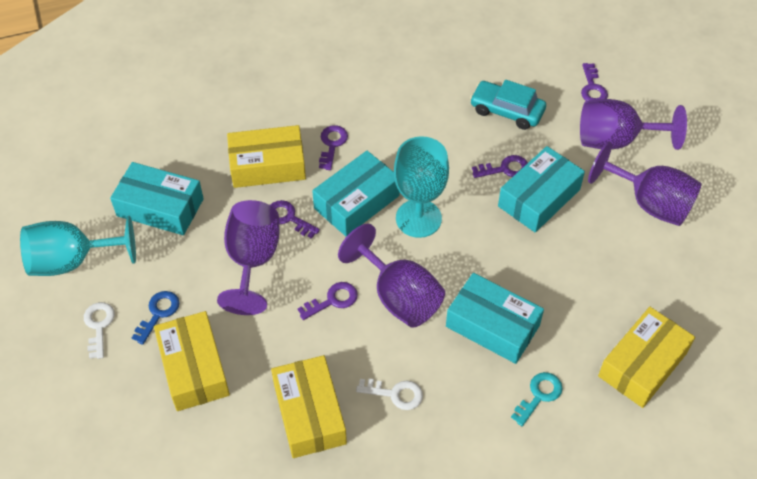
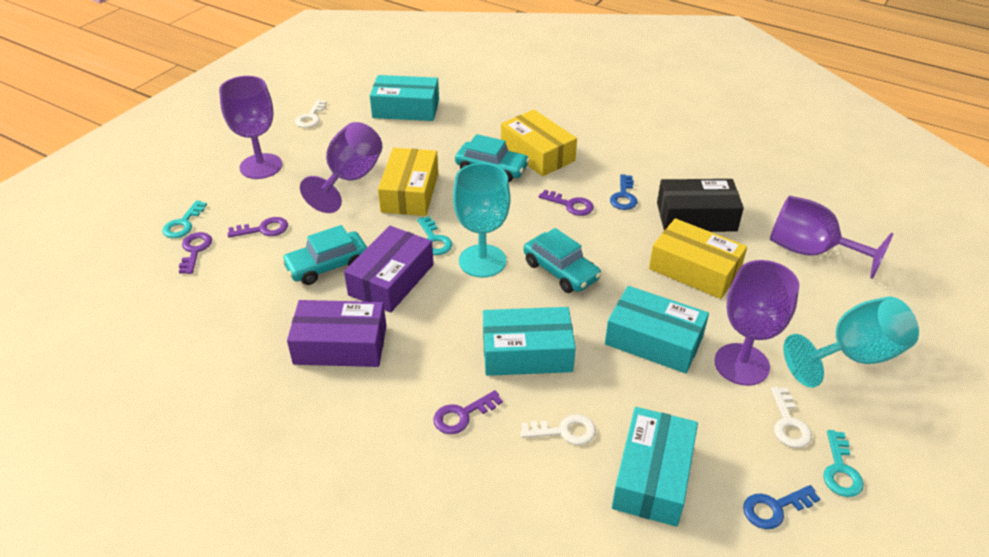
black box: none = 0 -> [657,179,744,232] = 1
blue key: [132,291,180,345] = 1 -> [610,174,637,210] [743,485,820,529] = 2
purple box: none = 0 -> [287,300,386,367] [344,226,434,313] = 2
purple key: [271,200,320,239] [298,282,358,320] [319,125,348,170] [472,155,528,178] [581,63,608,101] = 5 -> [179,232,212,274] [227,217,288,238] [433,390,503,434] [539,190,594,216] = 4
turquoise car: [470,80,546,130] = 1 -> [281,225,367,285] [455,134,530,182] [523,228,602,293] = 3
turquoise key: [511,372,563,426] = 1 -> [162,200,207,238] [417,216,452,255] [823,430,864,497] = 3
white key: [84,302,115,359] [356,379,423,410] = 2 -> [295,100,327,128] [520,414,596,445] [771,387,812,448] = 3
yellow box: [154,311,230,411] [227,125,306,188] [271,355,347,458] [598,307,695,408] = 4 -> [378,148,438,216] [501,110,577,176] [649,218,747,299] = 3

